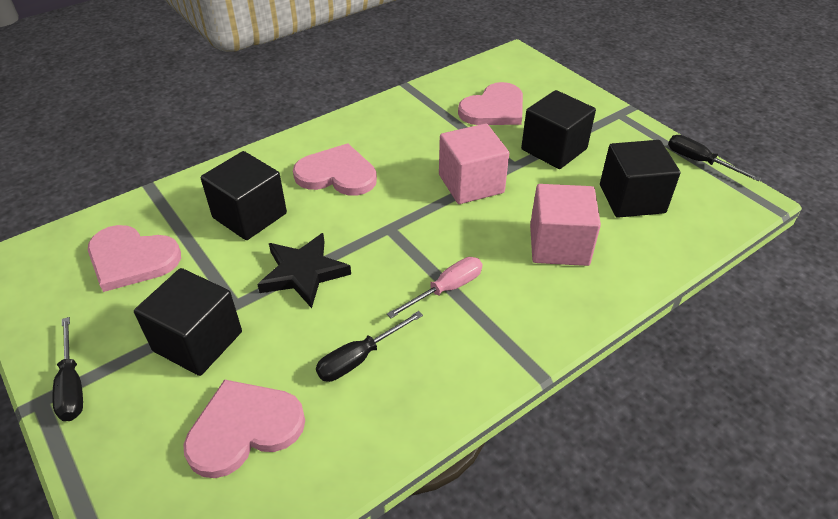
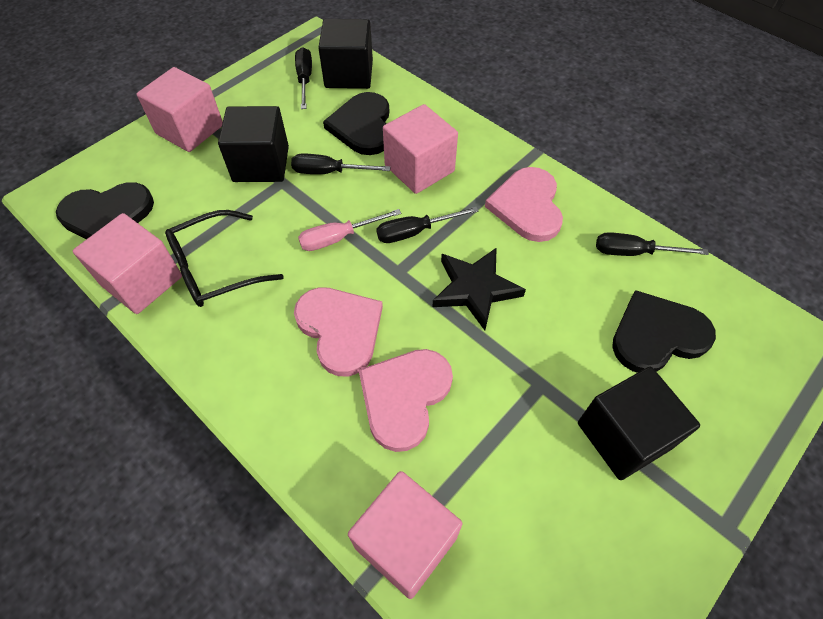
black cube: [134,268,242,376] [201,151,287,240] [521,90,596,169] [600,140,681,218] = 4 -> [218,106,289,182] [318,19,373,89] [578,367,700,480] = 3
black glasses: none = 0 -> [165,210,284,307] = 1
black heart: none = 0 -> [56,182,154,239] [323,92,389,155] [612,290,716,373] = 3
black screwdriver: [53,317,83,421] [316,311,423,382] [668,135,761,181] = 3 -> [291,154,390,174] [295,47,312,109] [376,207,479,243] [596,232,709,256] = 4
pink cube: [439,123,509,204] [530,184,601,266] = 2 -> [73,213,182,314] [137,67,223,152] [348,471,462,599] [383,104,458,194] = 4
pink heart: [88,225,181,292] [183,379,305,478] [293,143,377,196] [458,82,523,125] = 4 -> [294,287,383,376] [359,349,453,452] [485,167,563,242] = 3

